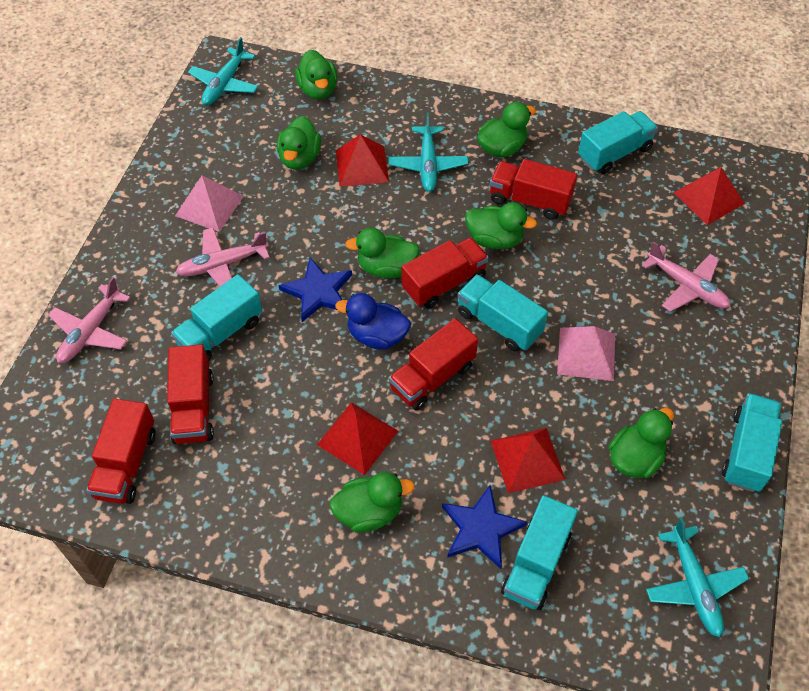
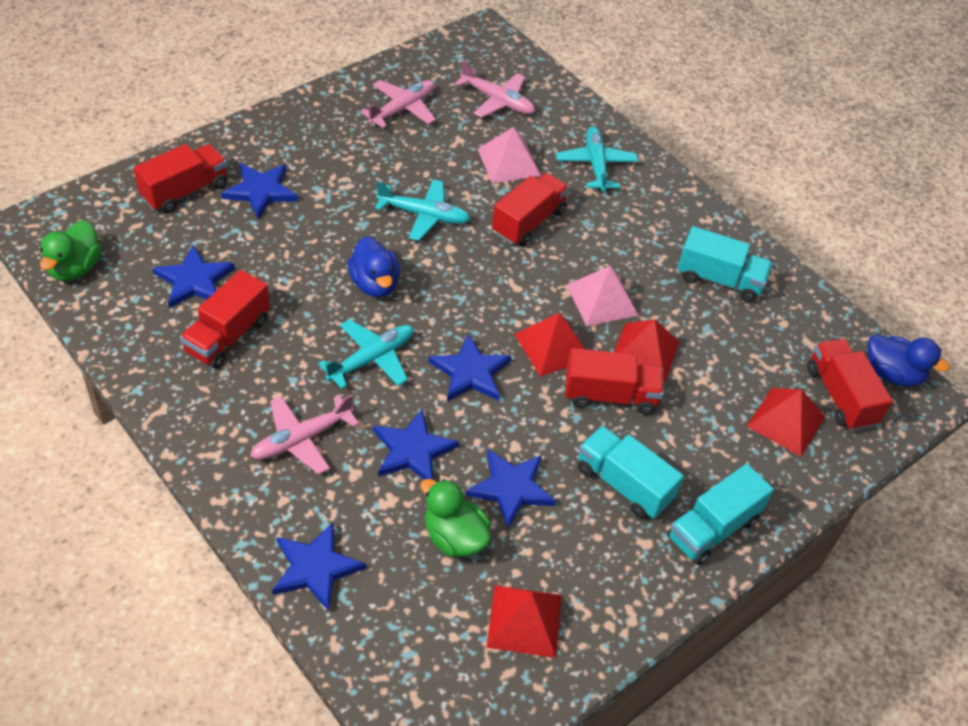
blue duck: [335,293,411,350] = 1 -> [348,236,400,297] [867,334,949,386] = 2
blue star: [278,258,352,322] [442,485,527,569] = 2 -> [152,245,235,308] [221,163,298,219] [272,522,366,611] [373,409,459,480] [429,333,512,401] [466,449,556,528] = 6
green duck: [277,116,321,170] [295,50,337,100] [329,472,415,533] [345,227,420,279] [465,202,537,249] [477,102,536,158] [608,408,674,478] = 7 -> [40,220,102,281] [420,479,491,557] = 2
turquoise truck: [171,274,262,361] [457,274,548,352] [501,495,578,610] [578,111,658,174] [722,393,782,492] = 5 -> [577,426,684,519] [667,464,774,565] [678,226,772,302] = 3

